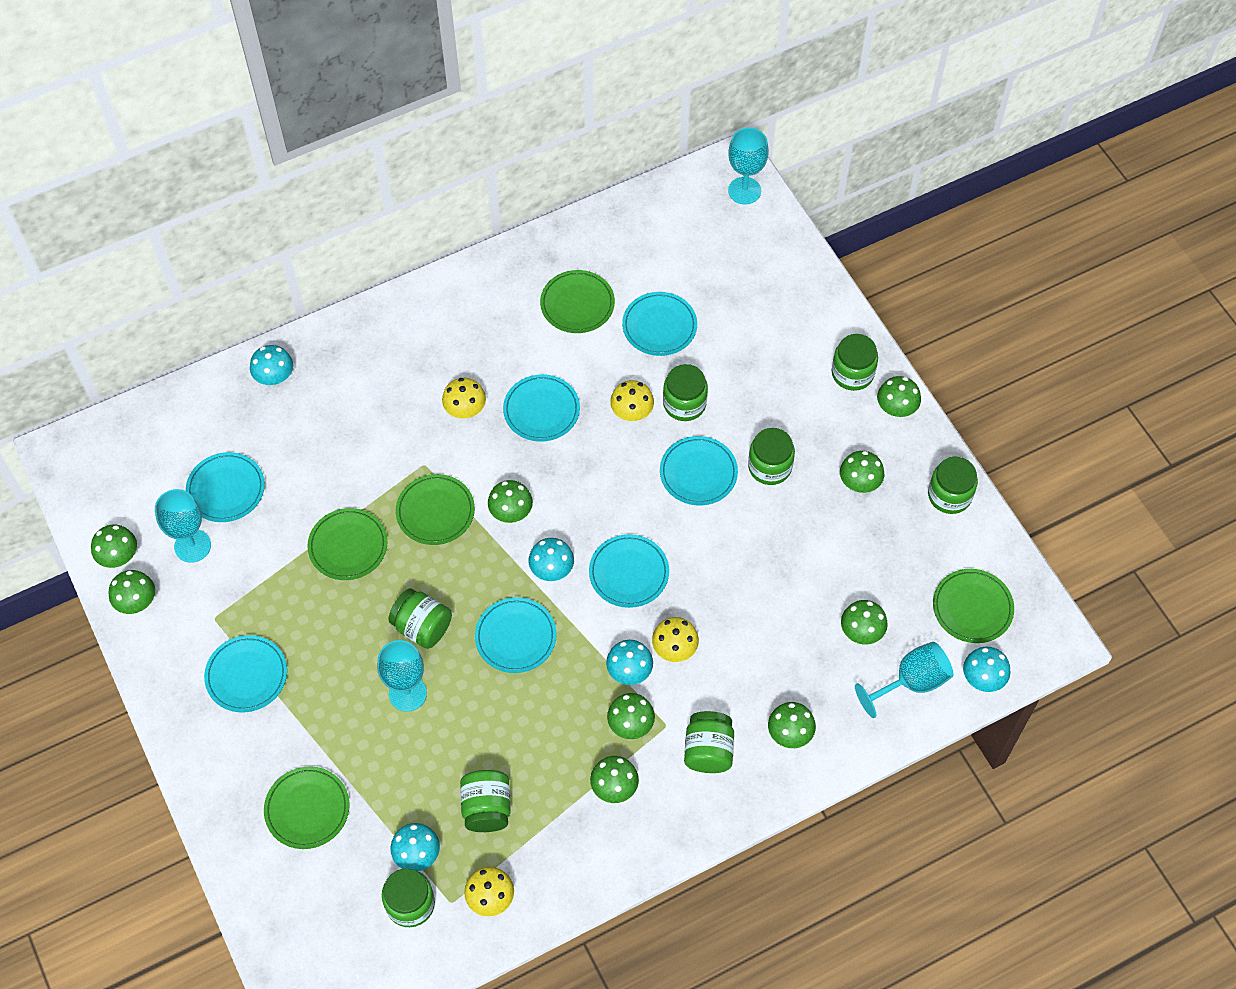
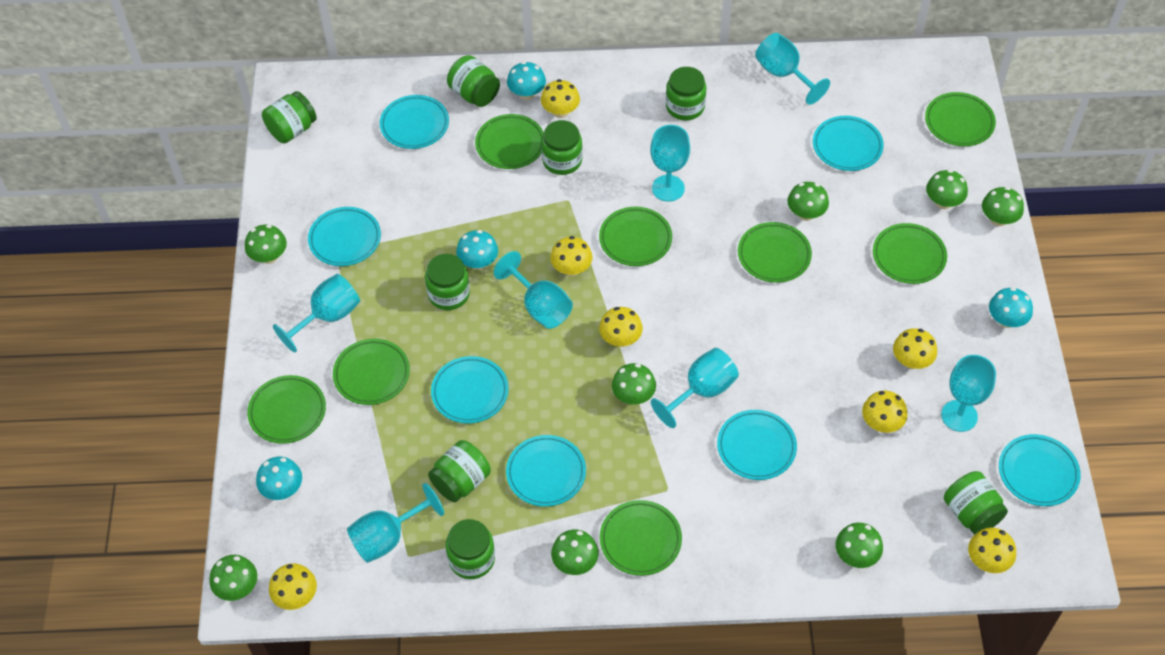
green mushroom: [91,524,137,568] [109,570,155,614] [488,480,533,523] [590,756,639,803] [607,693,655,739] [768,702,816,748] [840,451,884,493] [841,600,888,644] [877,376,921,417] = 9 -> [210,555,257,601] [245,225,287,264] [551,529,599,575] [612,363,656,405] [787,182,829,221] [836,523,883,568] [926,170,968,209] [982,187,1024,226] = 8
green plate: [264,766,349,849] [307,508,387,580] [396,474,475,545] [540,270,615,333] [933,569,1014,643] = 5 -> [247,375,326,444] [333,339,410,405] [475,114,544,169] [599,207,672,266] [600,500,682,576] [738,222,812,283] [873,223,947,284] [925,92,996,146] = 8
turquoise goblet: [155,489,211,563] [377,640,427,712] [728,128,769,204] [855,642,953,718] = 4 -> [273,274,360,353] [347,483,444,563] [494,251,573,329] [650,125,690,202] [651,348,739,428] [755,33,830,105] [941,355,996,432] = 7
turquoise mushroom: [250,345,293,385] [390,823,440,871] [529,538,574,581] [606,640,653,685] [963,647,1011,692] = 5 -> [256,457,302,500] [456,230,498,270] [507,61,546,100] [989,287,1033,328] = 4
yellow mushroom: [442,378,486,418] [464,867,514,916] [610,380,654,421] [652,617,699,662] = 4 -> [269,563,317,610] [541,79,580,118] [550,236,592,276] [599,307,643,347] [862,391,908,433] [893,328,937,369] [968,527,1016,573] = 7

